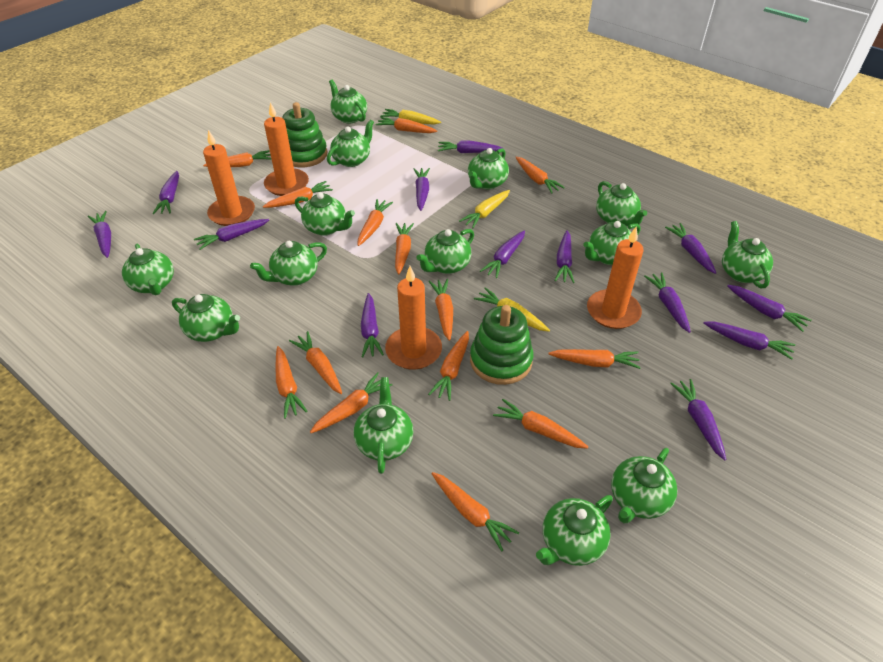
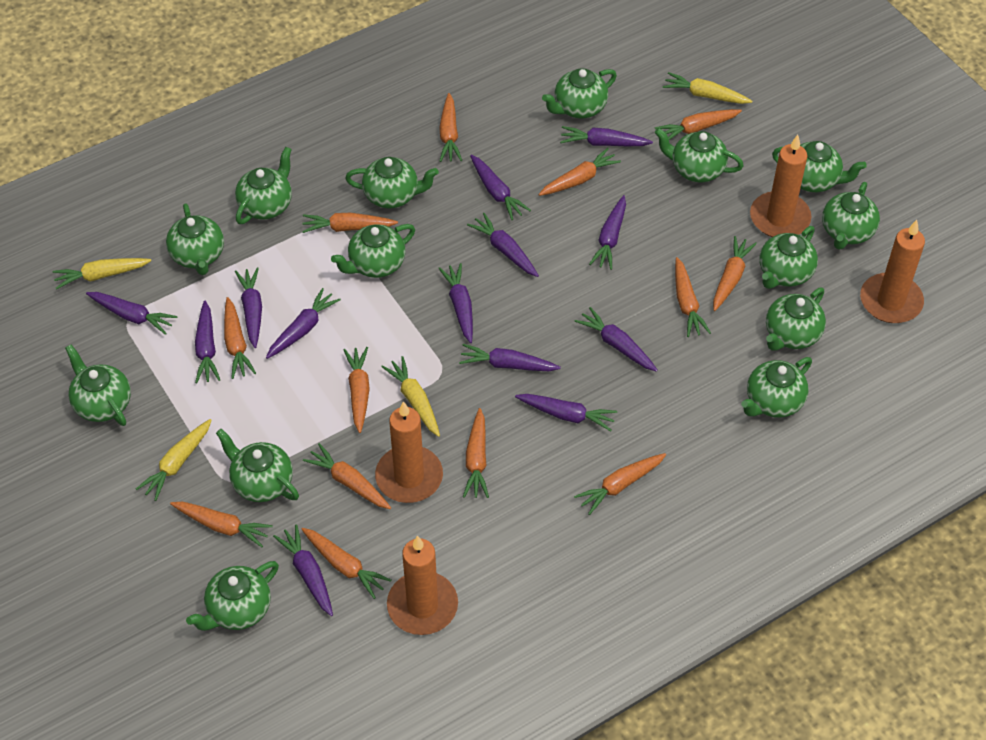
green stacking toy: [282,102,327,167] [470,305,533,385] = 2 -> none = 0
orange carrot: [203,150,272,167] [263,181,333,208] [275,346,308,419] [289,331,342,394] [310,372,393,433] [358,199,393,246] [376,117,437,133] [395,223,414,274] [428,331,469,401] [429,279,453,341] [431,472,519,551] [493,399,588,449] [515,157,565,194] [548,349,641,369] = 14 -> [170,502,273,547] [224,297,256,379] [301,528,391,599] [302,213,398,233] [303,443,391,509] [343,347,370,433] [439,93,462,162] [463,408,489,498] [538,148,621,196] [574,453,666,515] [655,109,742,140] [675,257,711,337] [713,236,757,311] = 13
yellow carrot: [380,109,441,125] [459,190,510,228] [474,287,550,332] = 3 -> [52,258,151,290] [136,419,212,501] [381,356,440,437] [663,72,752,104] = 4

